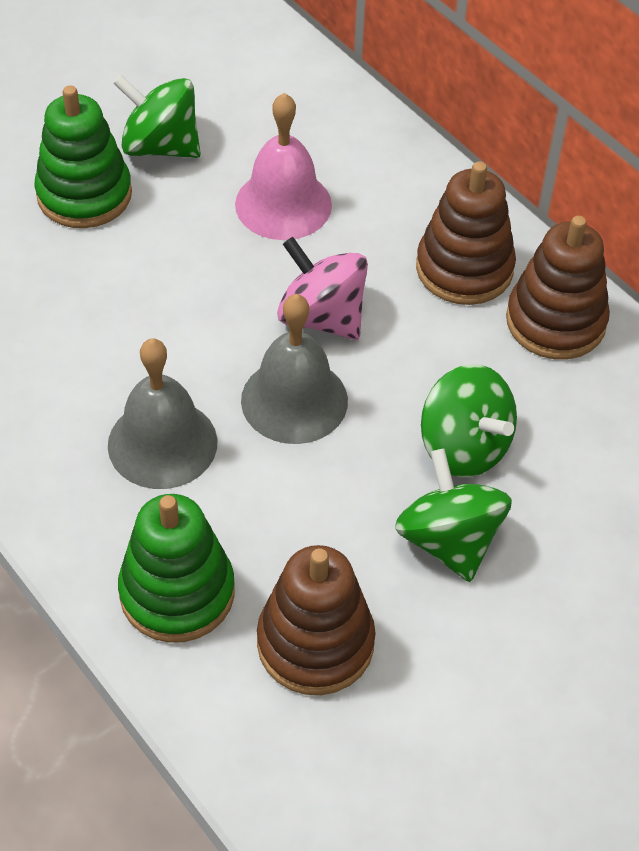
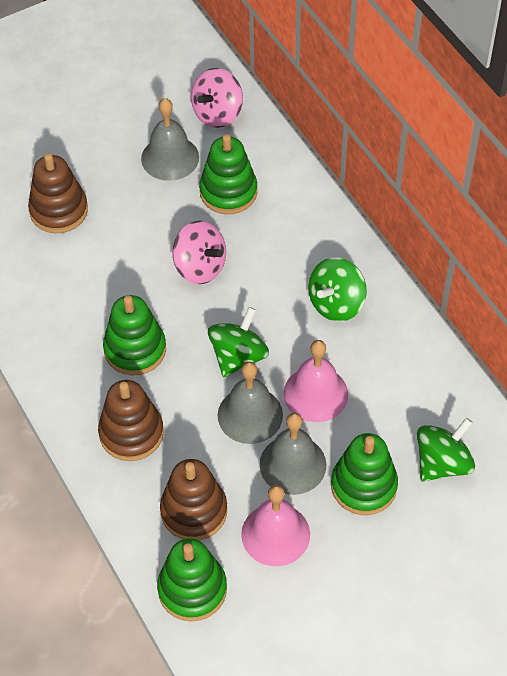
green stacking toy: [34,85,132,228] [118,494,235,643] = 2 -> [103,295,166,376] [157,538,227,622] [199,134,257,214] [331,433,398,515] = 4
grey bell: [108,338,217,489] [241,294,348,444] = 2 -> [141,98,199,181] [218,362,283,444] [260,413,327,495] = 3
pink bell: [235,93,332,240] = 1 -> [241,485,310,566] [283,340,348,422] = 2
pink spinning top: [277,237,368,340] = 1 -> [172,220,226,284] [191,68,243,128] = 2

